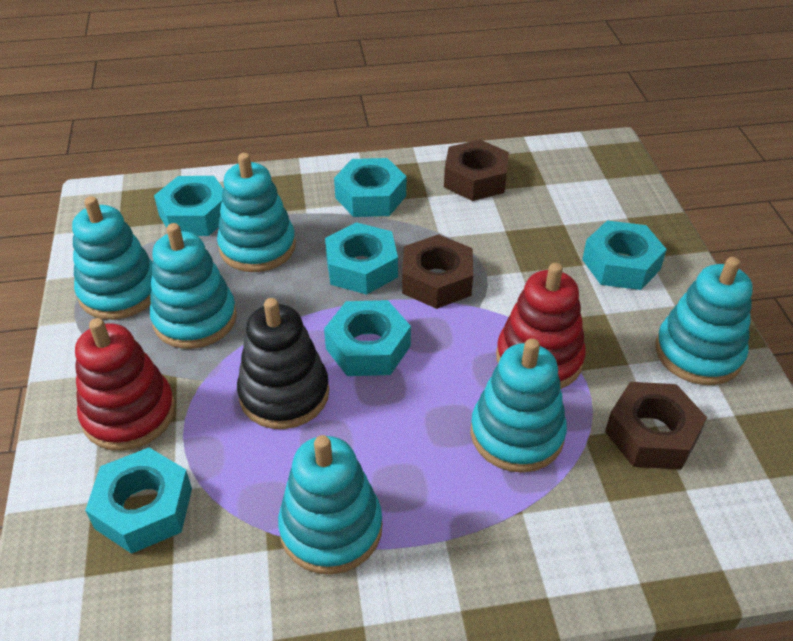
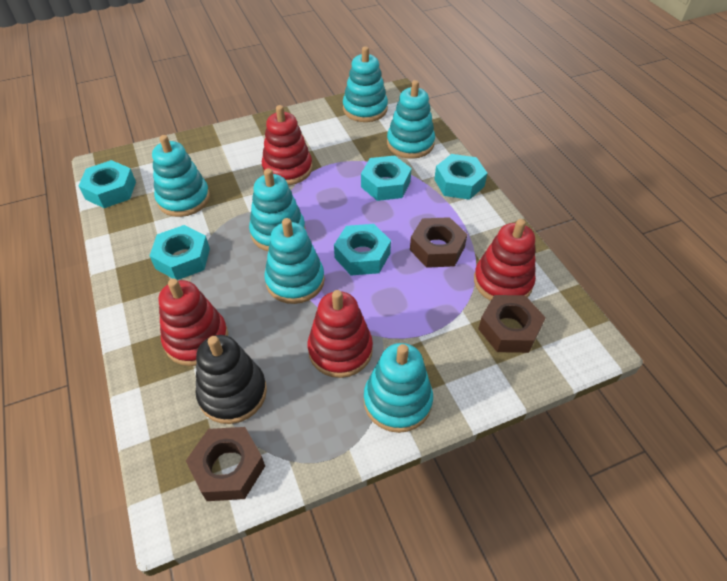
red stacking toy: [75,318,175,451] [496,263,586,389] = 2 -> [159,279,228,366] [262,105,312,185] [308,290,373,378] [474,219,536,301] = 4
turquoise nut: [85,448,192,554] [154,176,223,236] [324,300,411,376] [325,222,398,295] [334,158,406,217] [582,221,667,290] = 6 -> [79,160,136,208] [149,225,210,280] [334,224,391,276] [361,155,412,201] [434,154,487,200] = 5

